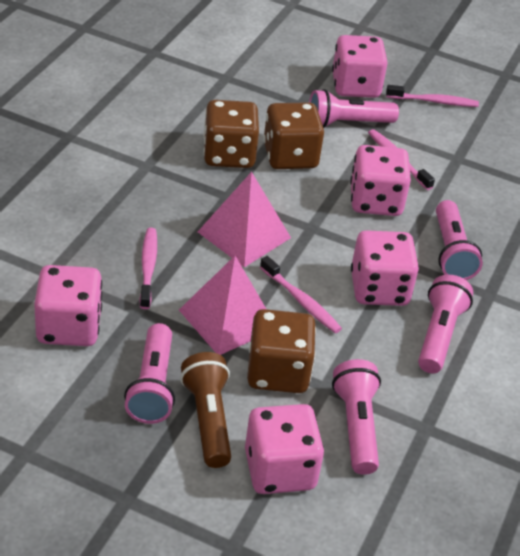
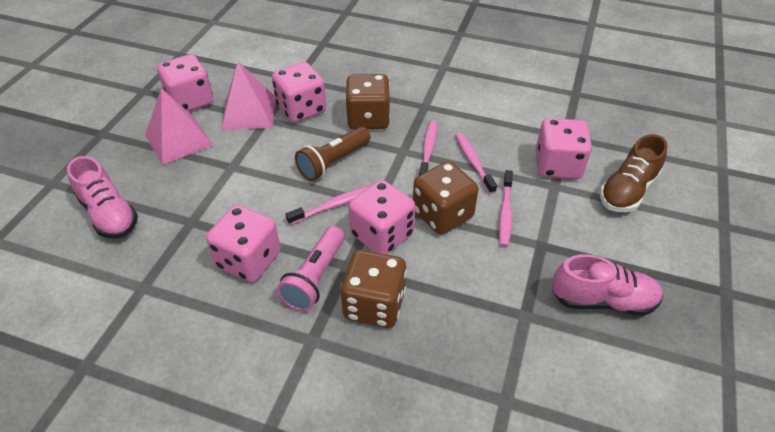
brown shoe: none = 0 -> [600,134,668,212] = 1
pink flashlight: [124,323,175,424] [309,89,399,128] [332,359,381,475] [418,275,473,373] [436,200,483,280] = 5 -> [276,226,345,311] = 1
pink shoe: none = 0 -> [67,156,138,239] [552,254,663,316] = 2

